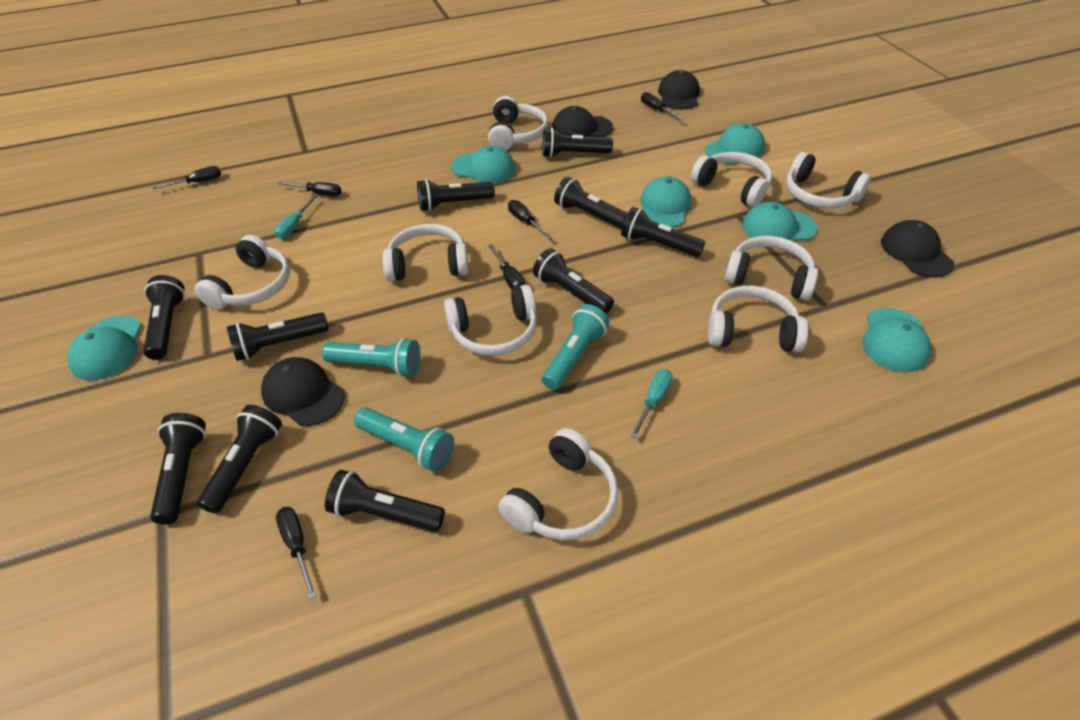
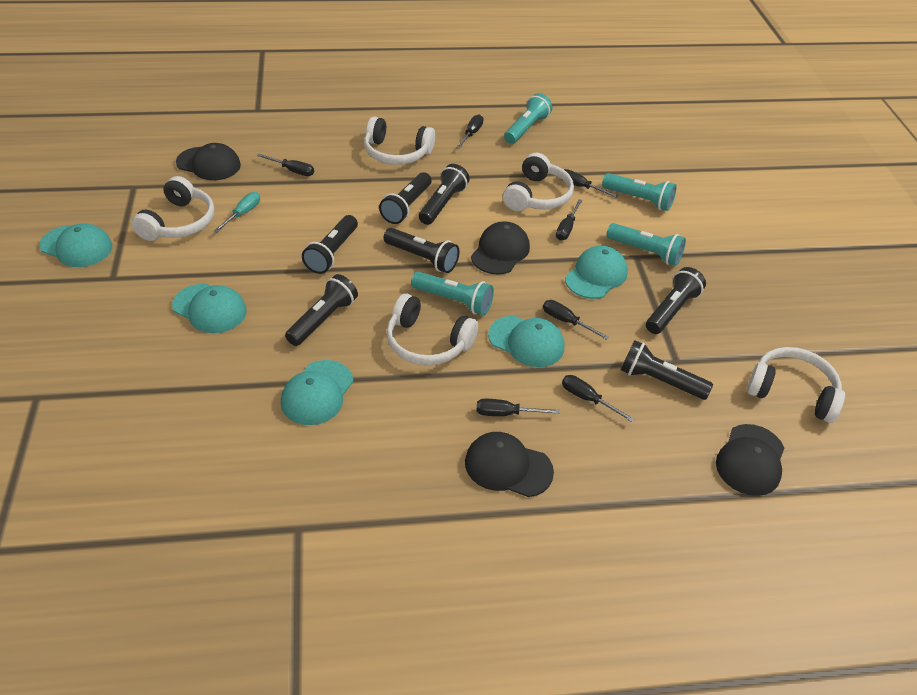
black flashlight: [143,275,185,360] [150,413,206,525] [197,405,282,514] [227,312,329,361] [325,470,445,532] [417,179,495,211] [533,248,614,314] [542,128,613,158] [554,177,628,229] [621,207,705,257] = 10 -> [285,274,358,346] [302,215,358,274] [379,172,432,224] [383,228,460,273] [419,164,470,225] [621,340,713,400] [646,267,706,334] = 7
black screwdriver: [153,166,221,190] [276,507,317,599] [278,181,341,197] [488,244,525,290] [508,200,552,239] [641,92,683,120] = 6 -> [257,153,314,176] [456,115,484,149] [477,399,560,416] [543,300,609,340] [556,199,582,240] [561,169,618,197] [562,375,634,422] = 7
turquoise cap: [67,316,141,381] [451,146,516,183] [640,176,691,228] [705,123,765,164] [742,202,818,240] [862,308,931,372] = 6 -> [39,223,112,267] [172,284,247,333] [281,360,353,425] [488,316,564,367] [565,245,628,299] = 5
turquoise flashlight: [322,338,421,377] [354,407,454,472] [542,304,610,390] = 3 -> [411,271,494,316] [504,93,552,144] [602,173,677,211] [606,223,686,266] = 4
turquoise screwdriver: [274,195,317,239] [630,369,672,438] = 2 -> [214,192,260,233] = 1
white headphones: [194,235,290,310] [382,224,469,282] [444,285,537,356] [488,96,548,151] [498,428,618,540] [691,152,772,208] [708,286,808,353] [725,236,818,301] [786,152,871,208] = 9 -> [131,176,215,241] [364,117,435,165] [386,294,478,365] [503,153,574,211] [747,347,845,423] = 5

